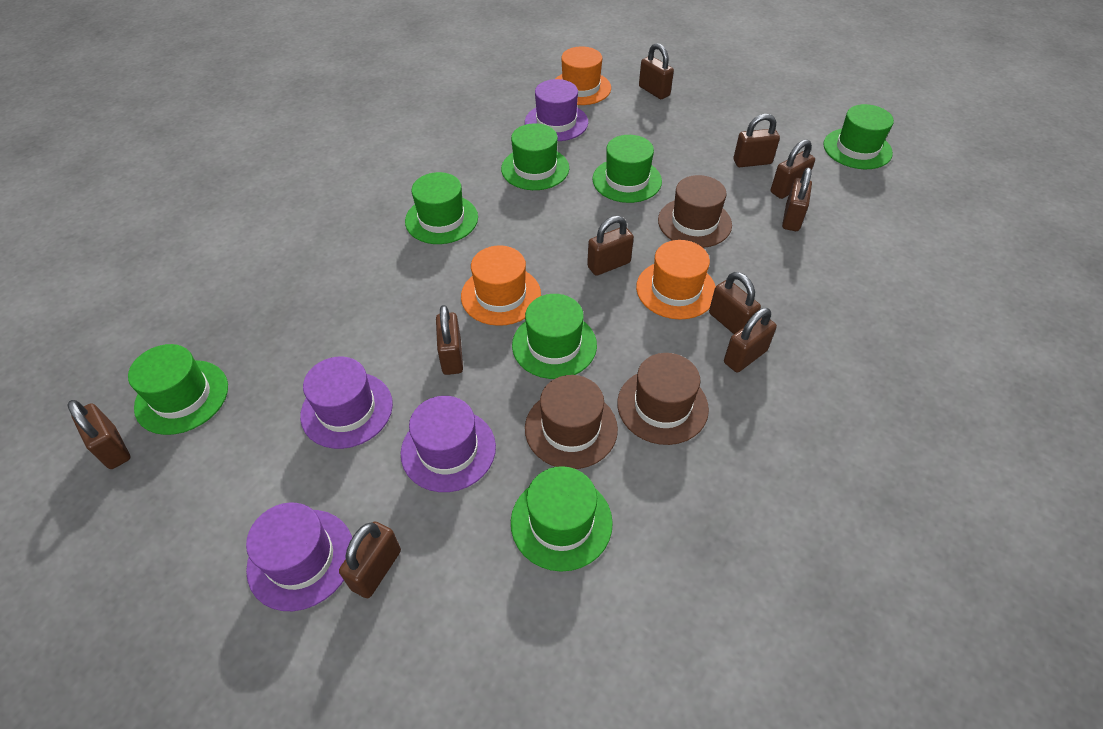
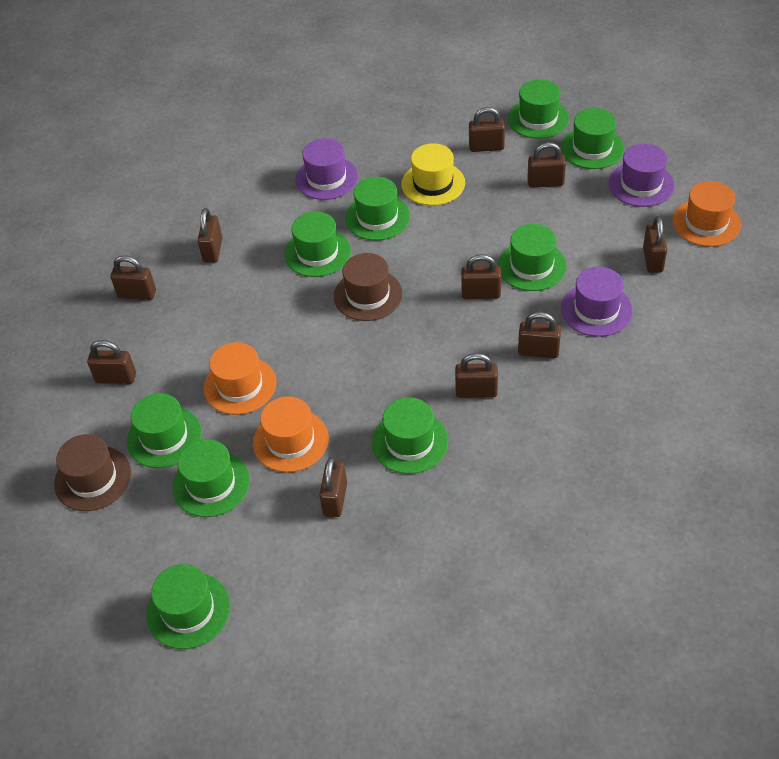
brown hat: [525,375,618,469] [617,353,709,445] [658,175,732,248] = 3 -> [54,434,131,511] [334,253,403,321] = 2
green hat: [128,344,228,435] [405,172,478,244] [501,123,569,190] [511,466,613,572] [512,294,597,379] [592,135,662,203] [823,104,894,169] = 7 -> [127,393,202,468] [146,564,230,649] [172,439,250,517] [284,211,351,277] [345,177,410,241] [372,397,448,474] [498,224,567,291] [508,79,569,139] [561,108,624,169] = 9
purple hat: [246,503,352,611] [300,357,393,449] [401,396,496,492] [525,79,588,141] = 4 -> [295,138,358,200] [561,267,633,337] [609,144,675,207] = 3
yellow hat: none = 0 -> [401,143,465,206] = 1

